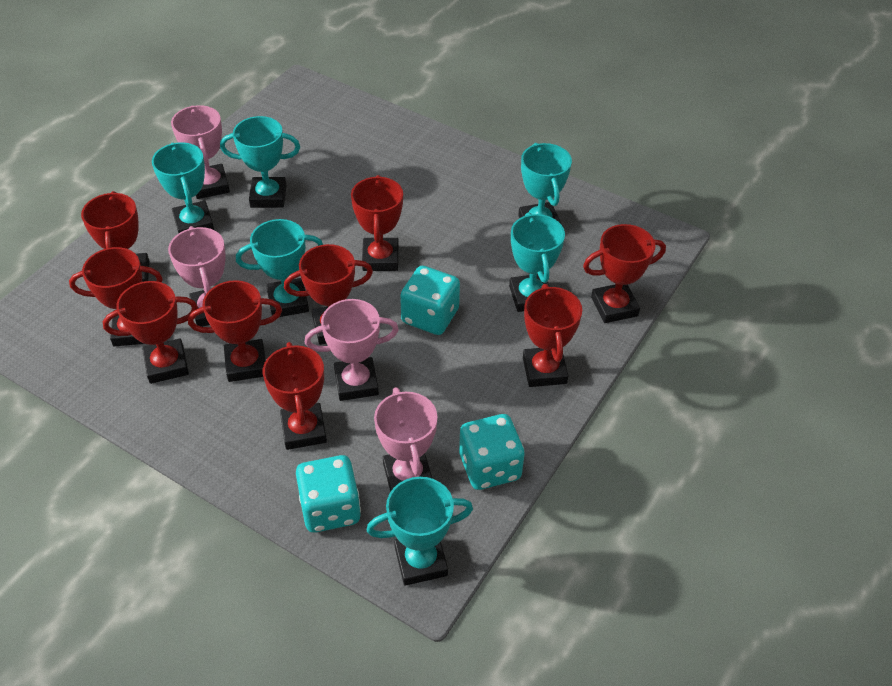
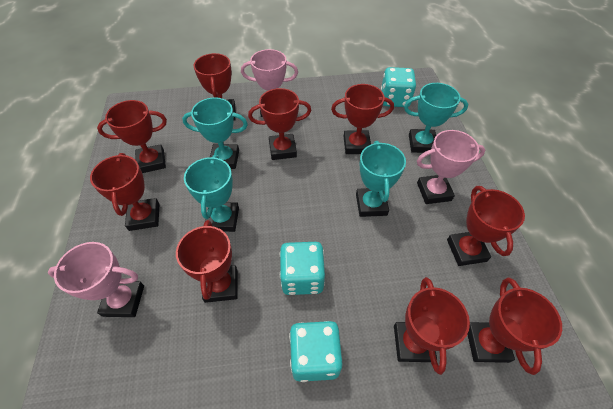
pink trophy: [168,226,226,327] [171,105,230,199] [305,299,399,401] [374,387,438,492] = 4 -> [48,242,144,317] [241,49,298,117] [417,130,485,204] = 3
turquoise trophy: [152,143,214,233] [220,116,300,208] [236,219,323,317] [367,477,473,586] [509,212,565,312] [518,143,572,225] = 6 -> [182,97,248,169] [184,155,239,232] [356,141,406,217] [404,83,468,153] = 4

